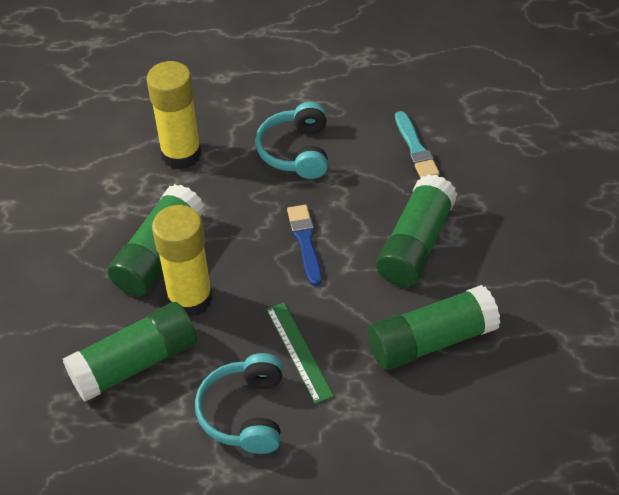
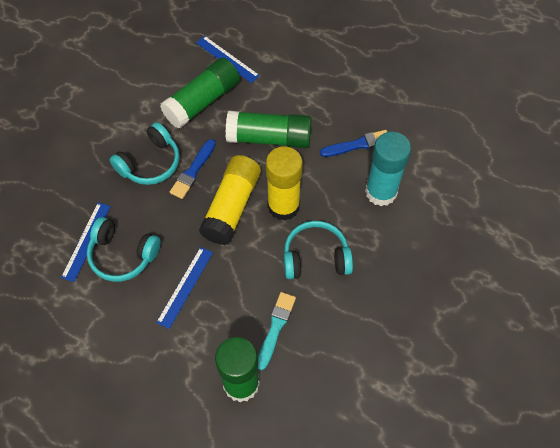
blue brush: [287,205,322,286] = 1 -> [170,139,216,199] [320,130,387,157] = 2
blue ruler: none = 0 -> [61,203,111,282] [156,247,213,329] [196,36,260,83] = 3
green glue stick: [63,302,197,402] [108,184,204,296] [368,285,500,370] [376,174,457,287] = 4 -> [160,58,240,129] [215,337,260,402] [226,111,312,148] = 3
green ruler: [266,302,334,404] = 1 -> none = 0
turquoise glue stick: none = 0 -> [365,132,411,206] = 1
turquoise headphones: [195,353,283,454] [255,102,328,179] = 2 -> [87,217,161,282] [110,122,180,185] [283,221,353,279] = 3

